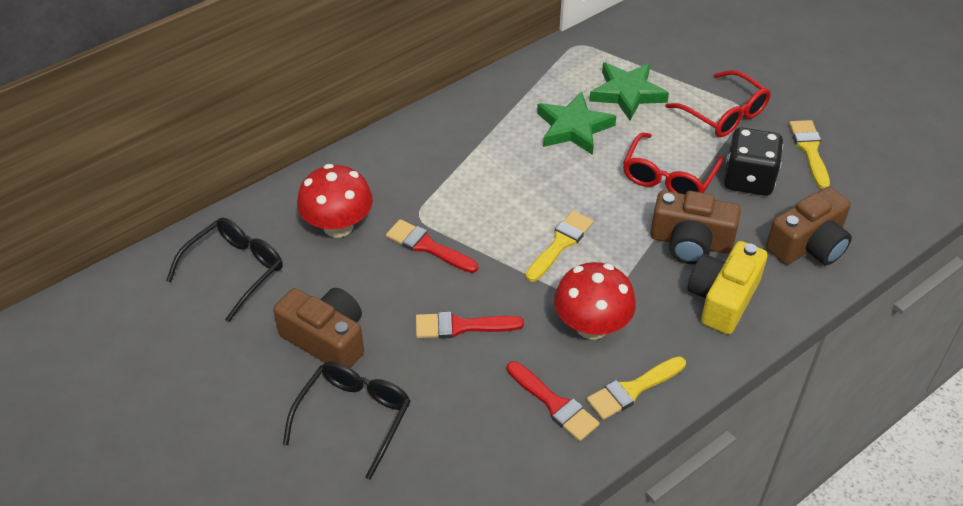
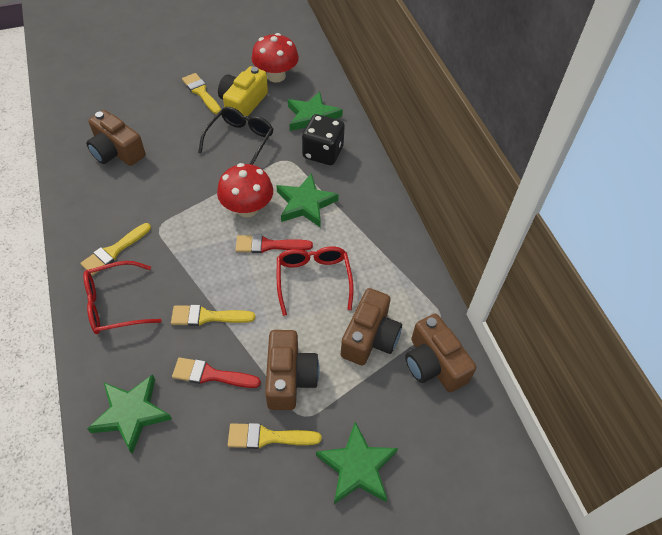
black glasses: [166,217,283,322] [283,362,411,480] = 2 -> [198,107,273,165] = 1
brown camera: [273,288,364,368] [650,190,741,264] [766,187,852,265] = 3 -> [86,110,146,166] [265,330,319,410] [341,288,402,366] [405,314,476,392] = 4
green star: [537,92,616,155] [589,62,669,121] = 2 -> [87,374,172,454] [277,173,339,227] [288,91,343,131] [316,422,398,504] = 4
red brush: [386,219,478,273] [416,312,524,339] [507,361,600,441] = 3 -> [172,357,261,388] [236,234,313,253] = 2
yellow brush: [526,211,594,282] [587,356,686,420] [789,120,830,189] = 3 -> [81,223,151,276] [171,305,255,326] [182,73,221,114] [228,423,321,449] = 4

